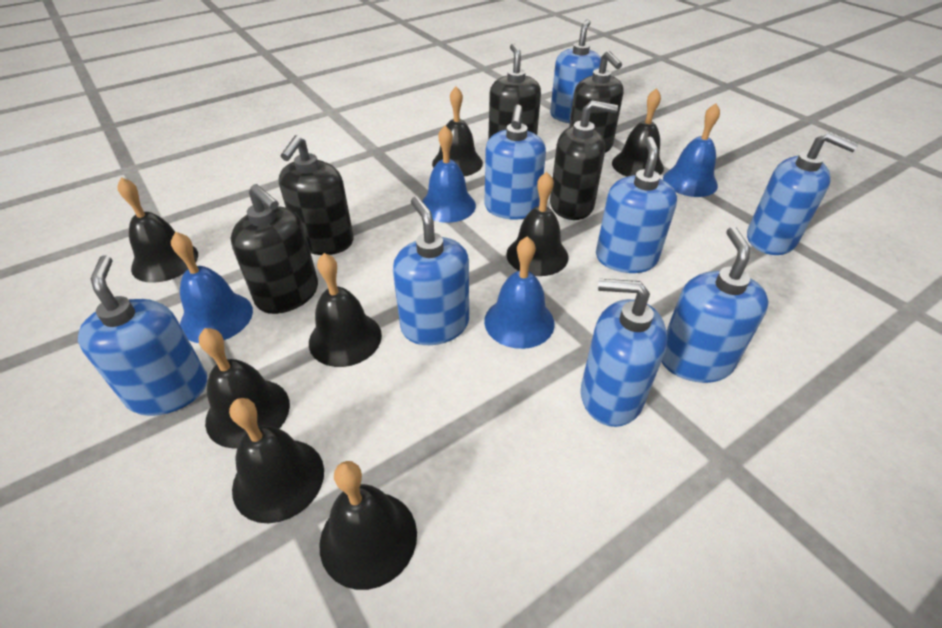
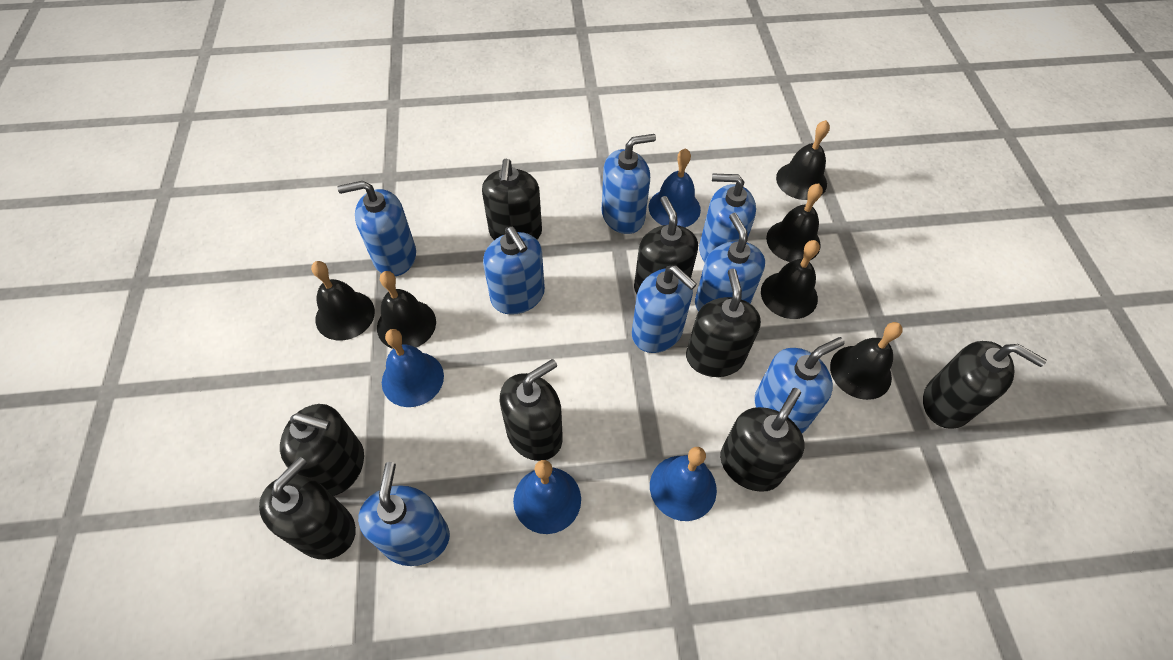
black bell: [117,177,198,283] [199,328,290,449] [229,398,324,523] [309,253,382,367] [319,461,417,590] [432,87,483,176] [506,172,569,276] [612,88,664,177] = 8 -> [311,261,375,340] [377,271,436,349] [761,240,820,319] [766,183,823,262] [776,120,830,200] [830,322,903,400] = 6
black soap dispenser: [231,184,318,314] [279,135,354,255] [488,43,541,140] [550,100,618,220] [569,51,624,153] = 5 -> [259,457,356,560] [280,404,364,496] [482,159,542,240] [500,359,563,461] [634,196,698,294] [686,268,761,377] [720,388,804,492] [923,341,1046,429] = 8

